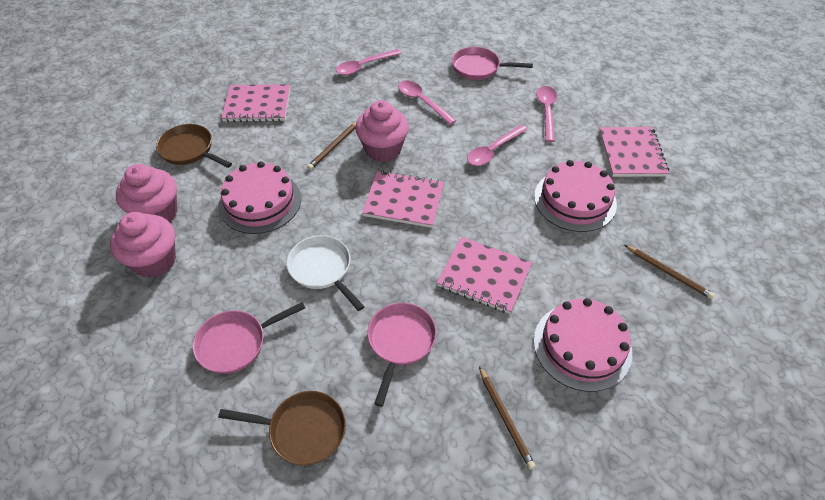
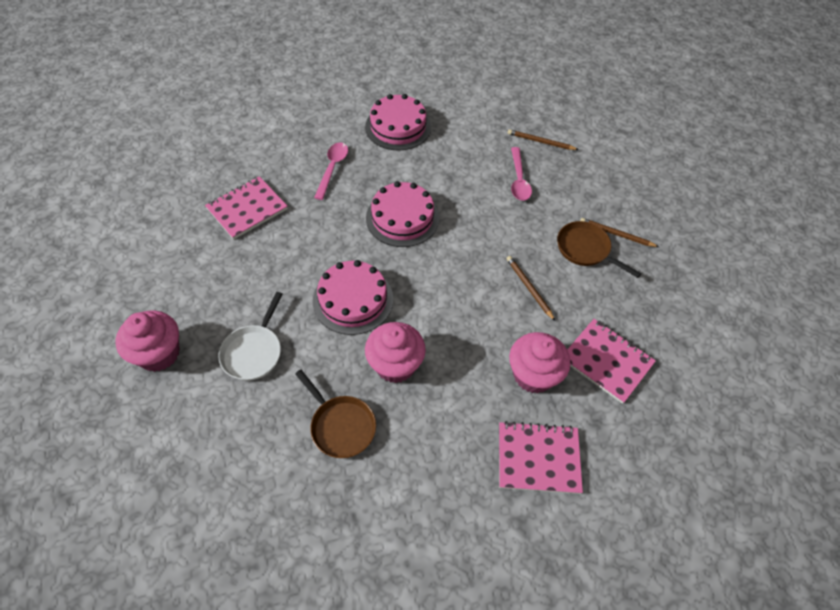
pink notebook: [221,84,290,122] [362,171,444,228] [437,237,532,314] [599,127,669,177] = 4 -> [205,176,288,240] [499,421,583,494] [567,319,656,404] = 3
pink pan: [193,302,305,374] [367,303,437,407] [452,47,533,80] = 3 -> none = 0
pink spoon: [336,49,402,75] [398,80,456,125] [467,124,528,166] [536,86,557,142] = 4 -> [314,143,348,200] [511,147,532,201] = 2

